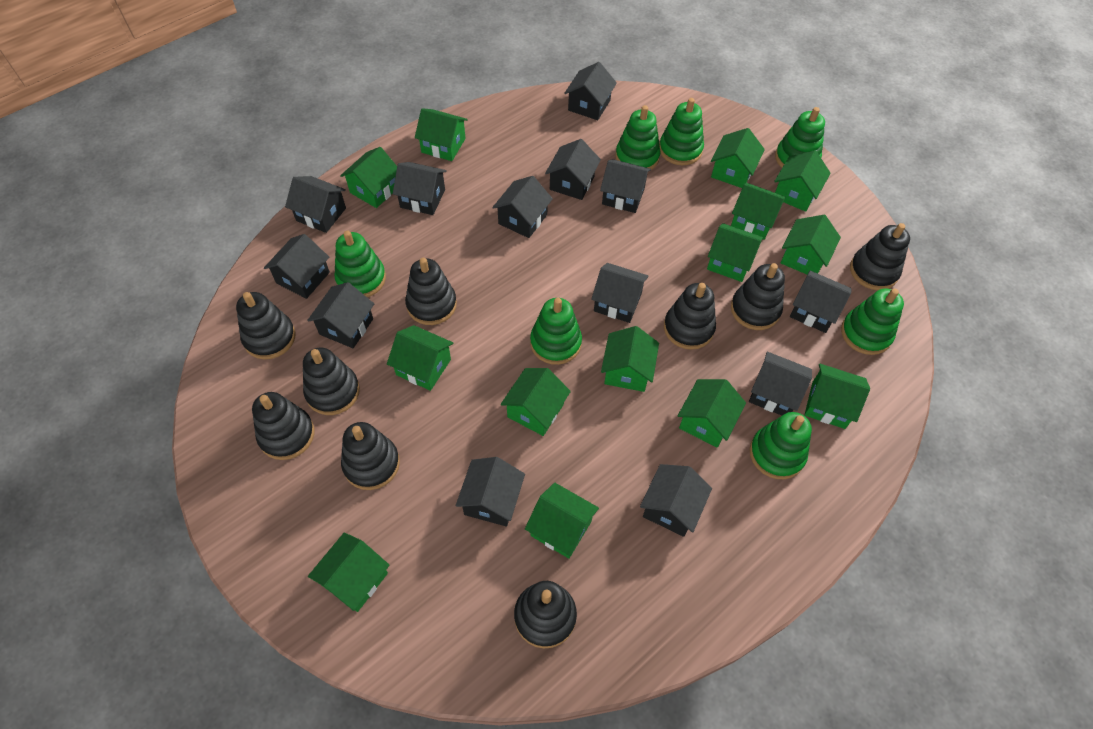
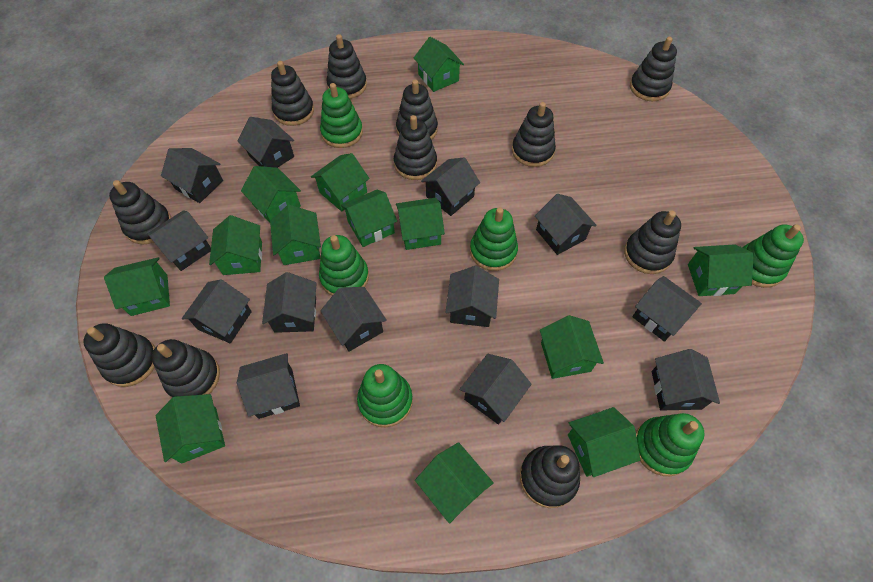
black stacking toy: [236,292,296,359] [252,392,314,460] [303,348,360,415] [341,422,400,490] [405,258,457,325] [514,581,577,648] [664,283,716,350] [731,263,785,330] [850,223,910,290] = 9 -> [83,323,155,387] [109,180,171,244] [152,339,220,398] [271,61,314,126] [326,34,367,99] [394,115,437,180] [396,80,438,140] [512,102,556,167] [520,445,580,508] [624,211,681,274] [630,37,677,101] = 11
green house: [308,532,389,612] [340,147,397,208] [387,325,453,391] [415,108,468,161] [501,368,571,436] [525,483,599,559] [601,326,659,392] [678,379,746,448] [707,223,763,282] [711,128,765,188] [731,183,786,240] [774,150,831,212] [781,215,841,275] [805,364,870,429] = 14 -> [104,257,170,316] [156,394,225,463] [209,215,262,275] [241,166,301,223] [270,205,321,265] [311,153,370,212] [341,190,397,247] [396,198,445,250] [414,37,464,92] [415,442,494,524] [540,315,604,379] [568,407,640,477] [688,244,754,296] = 13
green stacking toy: [334,231,386,297] [530,298,582,365] [615,105,661,170] [660,98,704,165] [749,412,812,479] [775,107,825,168] [841,288,904,355] = 7 -> [319,235,369,296] [320,83,363,148] [357,364,413,427] [470,207,518,271] [636,413,705,476] [743,224,804,288] = 6

